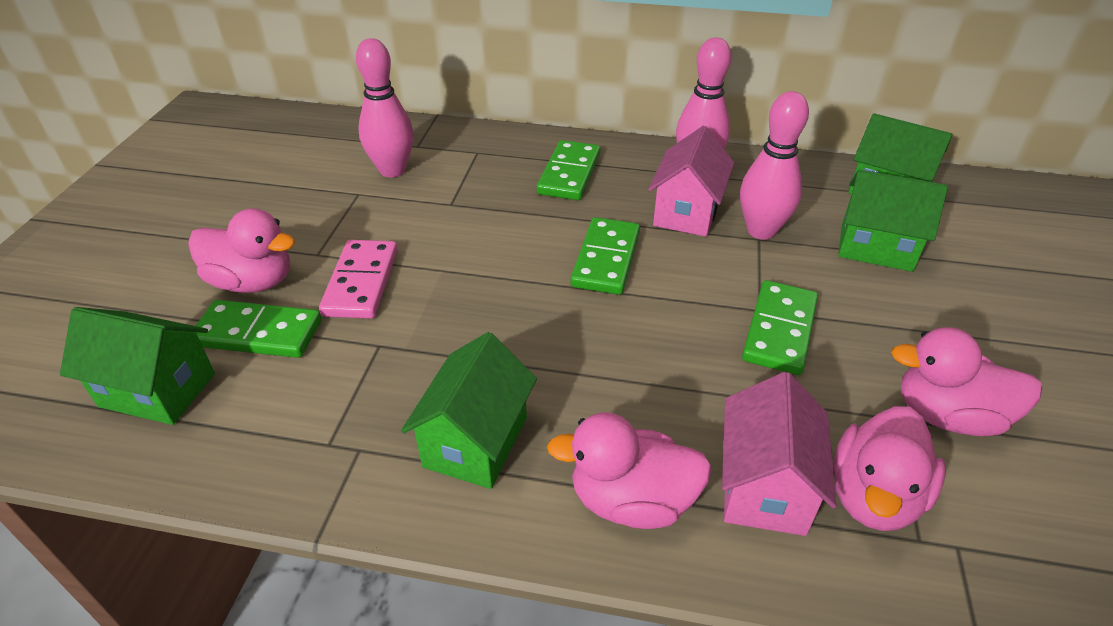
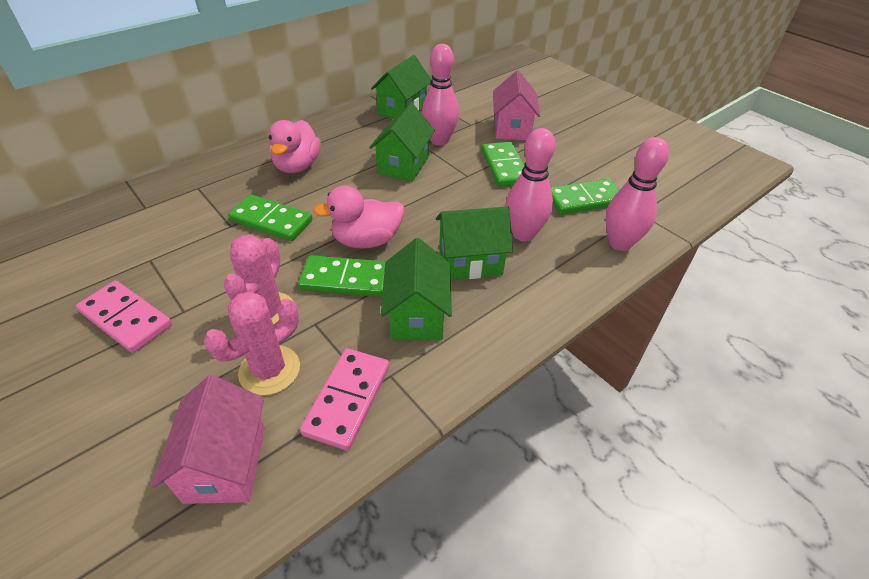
pink cactus: none = 0 -> [204,291,300,395] [224,235,294,325] = 2
pink domino: [319,240,398,319] = 1 -> [76,281,172,353] [300,348,390,451] = 2
pink duck: [188,208,295,293] [547,412,712,529] [833,406,946,531] [891,327,1042,436] = 4 -> [268,120,321,173] [313,185,404,249] = 2

